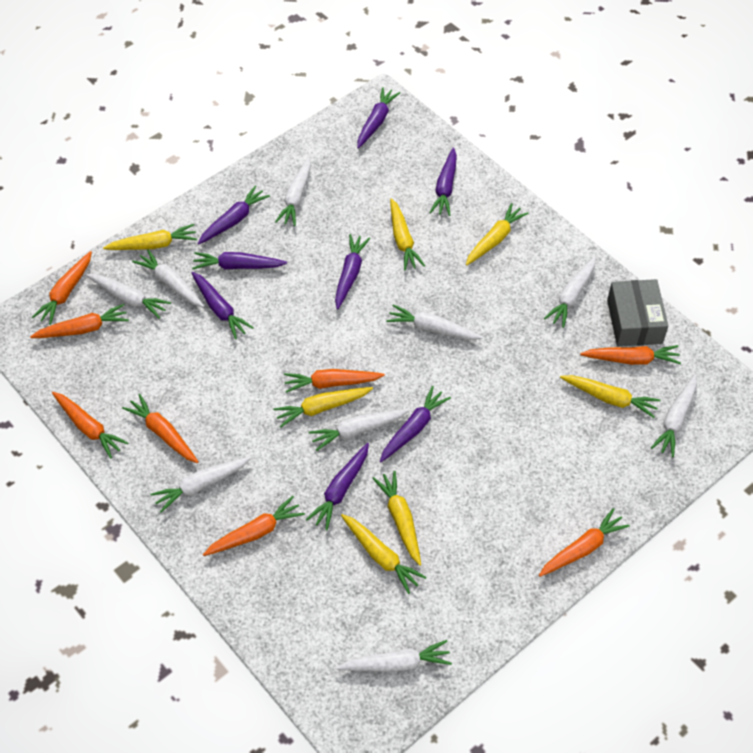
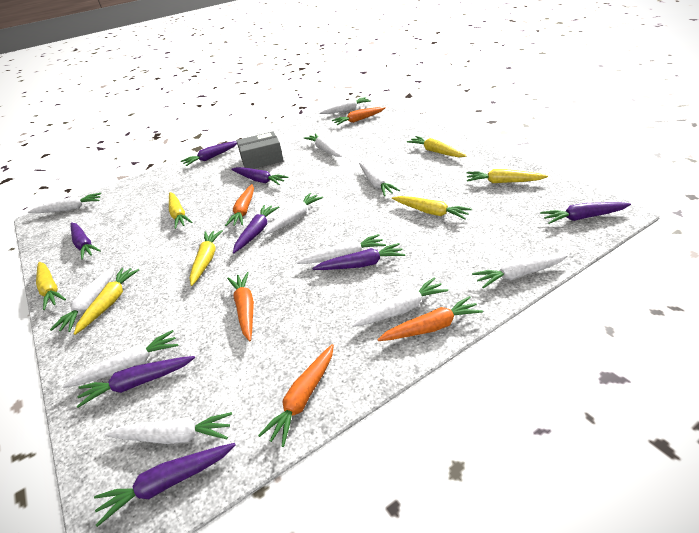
orange carrot: [30,304,129,338] [32,251,92,325] [52,392,128,459] [122,394,199,463] [203,496,305,556] [284,369,385,393] [539,508,630,577] [580,345,681,365] = 8 -> [225,184,254,226] [227,272,254,341] [258,344,334,447] [332,107,386,125] [377,296,483,341] = 5
white carrot: [86,274,171,319] [132,249,204,307] [150,457,251,513] [275,157,311,226] [309,409,409,451] [336,640,452,672] [386,304,483,340] [544,257,596,328] [651,374,697,457] = 9 -> [28,193,101,213] [50,266,115,332] [63,330,178,388] [105,412,232,444] [264,193,323,235] [296,234,386,264] [304,133,342,157] [319,97,371,114] [352,277,448,327] [359,163,400,196] [472,254,568,288] = 11

